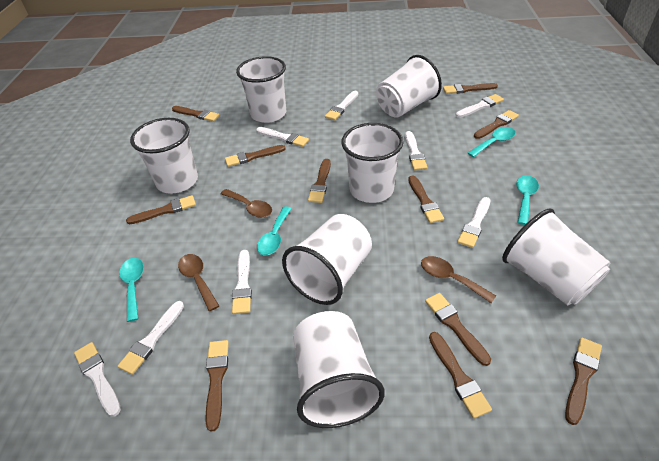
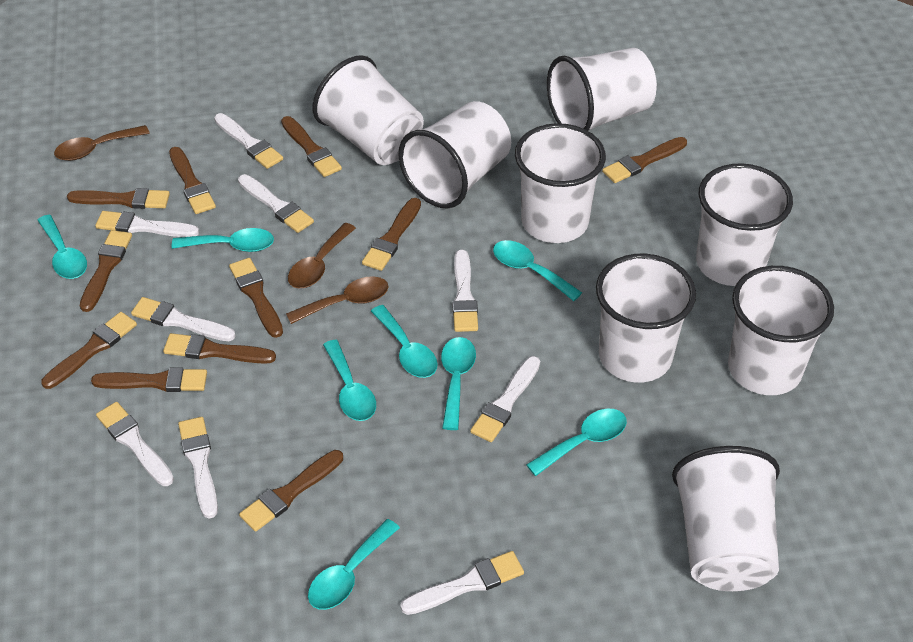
turquoise spoon: [119,258,144,322] [257,206,292,255] [468,127,515,157] [516,175,539,225] = 4 -> [37,215,87,279] [171,228,274,252] [308,519,400,610] [323,340,376,421] [371,305,438,378] [441,337,476,430] [493,240,582,301] [526,409,627,476] = 8
white brush: [74,342,121,417] [118,301,184,375] [232,250,252,314] [256,127,309,147] [325,91,358,120] [405,131,427,171] [456,94,504,118] [457,197,490,248] = 8 -> [95,211,199,237] [96,402,174,486] [131,297,236,341] [178,417,218,519] [214,113,283,169] [238,174,314,233] [400,551,524,615] [452,250,478,332] [470,356,540,442] = 9
white cup: [130,118,198,194] [236,56,286,123] [282,214,372,305] [293,311,385,428] [341,123,404,203] [376,55,442,118] [502,208,610,306] = 7 -> [313,55,424,165] [399,101,511,209] [515,123,606,243] [547,48,657,131] [596,254,696,383] [672,446,780,591] [696,163,793,286] [728,266,834,395] = 8

